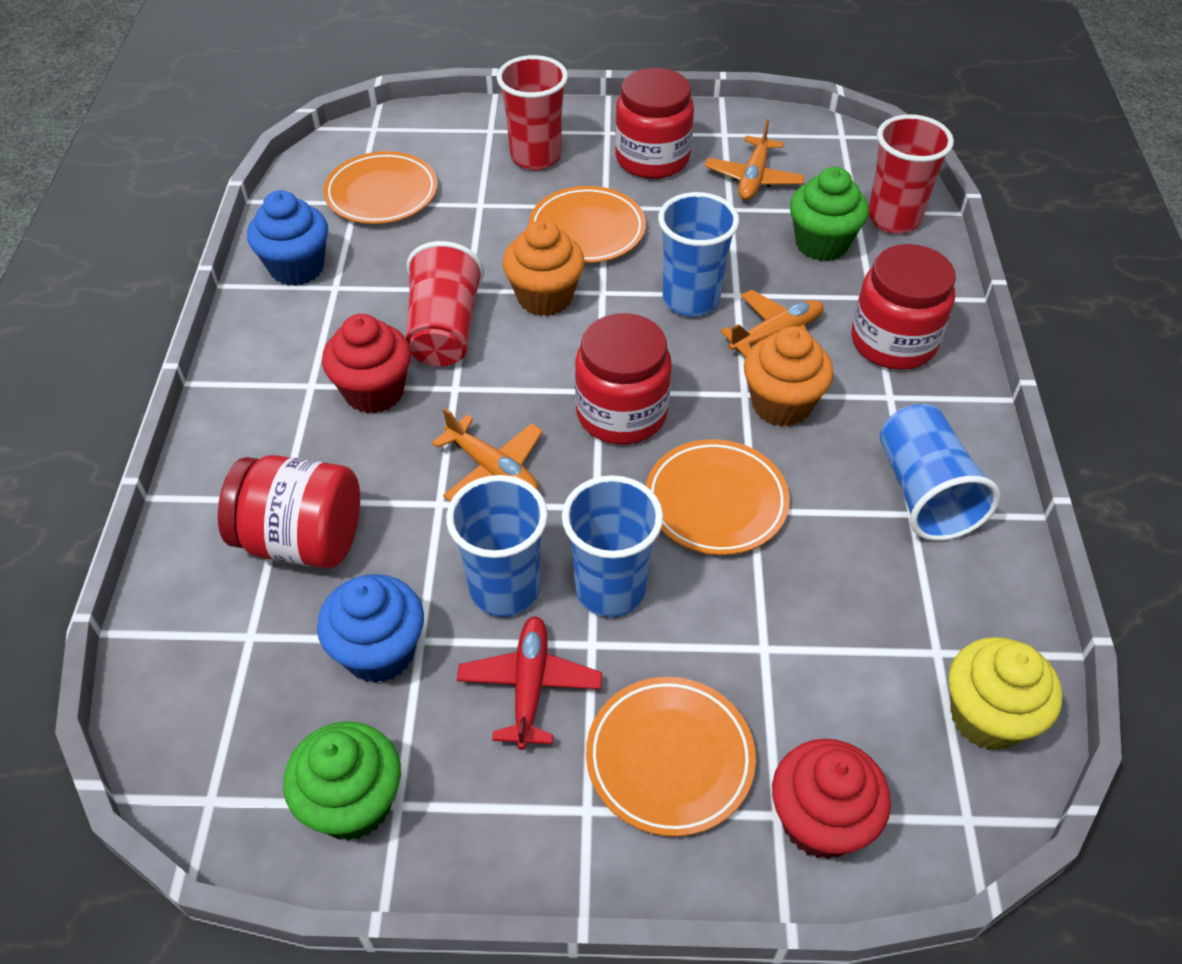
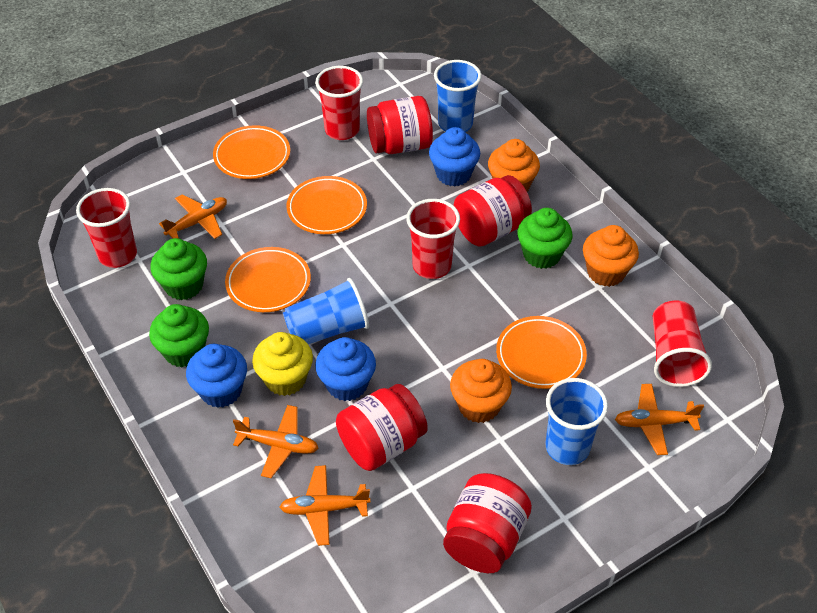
blue cup: [446,475,548,617] [562,475,663,617] [658,192,739,316] [880,404,1000,541] = 4 -> [283,278,369,344] [434,60,482,132] [546,378,608,465] = 3
blue cupcake: [247,190,328,286] [317,574,424,683] = 2 -> [186,344,247,408] [315,337,376,401] [429,127,480,187] = 3
green cupcake: [283,721,401,841] [790,167,869,261] = 2 -> [149,304,209,368] [150,238,207,300] [517,208,572,269] = 3
orange cupcake: [502,220,585,316] [744,326,834,427] = 2 -> [450,359,512,423] [488,139,540,192] [583,225,639,287] = 3
orange plane: [432,408,543,502] [704,119,805,200] [720,290,824,358] = 3 -> [159,194,227,239] [233,405,318,478] [280,465,370,546] [615,384,704,455] = 4
red cup: [406,241,484,367] [497,55,568,170] [868,114,954,234] = 3 -> [76,188,137,268] [315,66,363,140] [406,199,460,279] [653,300,712,387] = 4
red cupcake: [322,314,411,414] [772,739,891,859] = 2 -> none = 0
red plane: [457,616,602,750] = 1 -> none = 0

